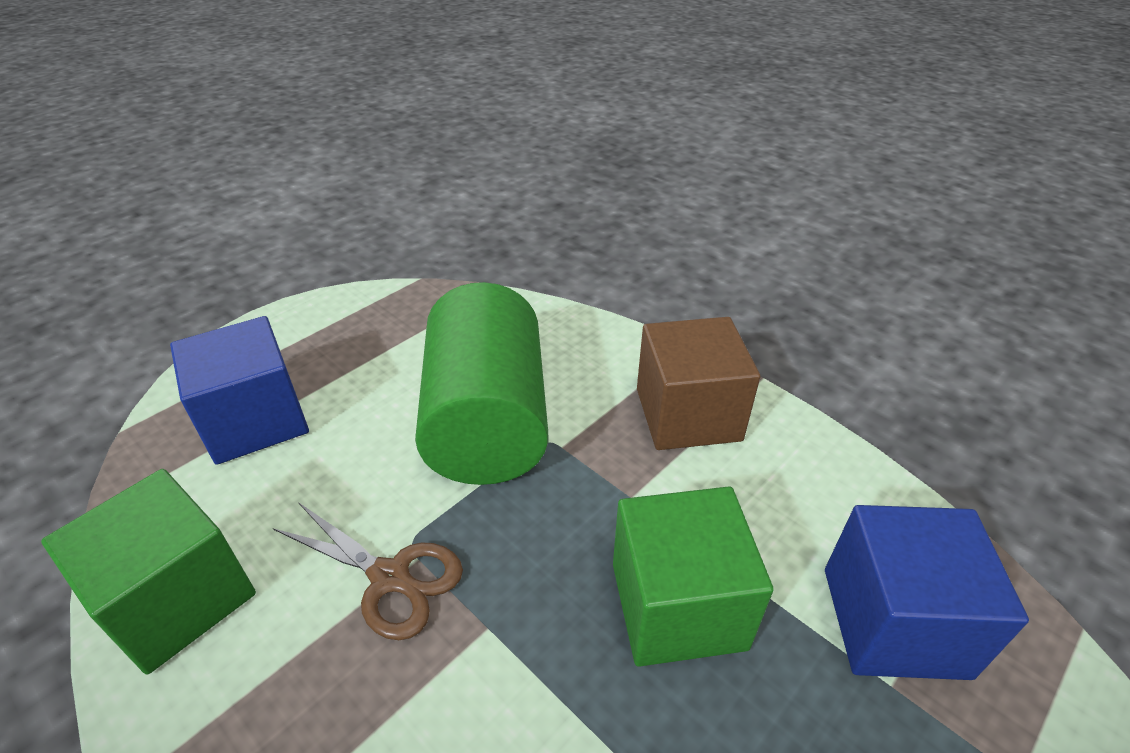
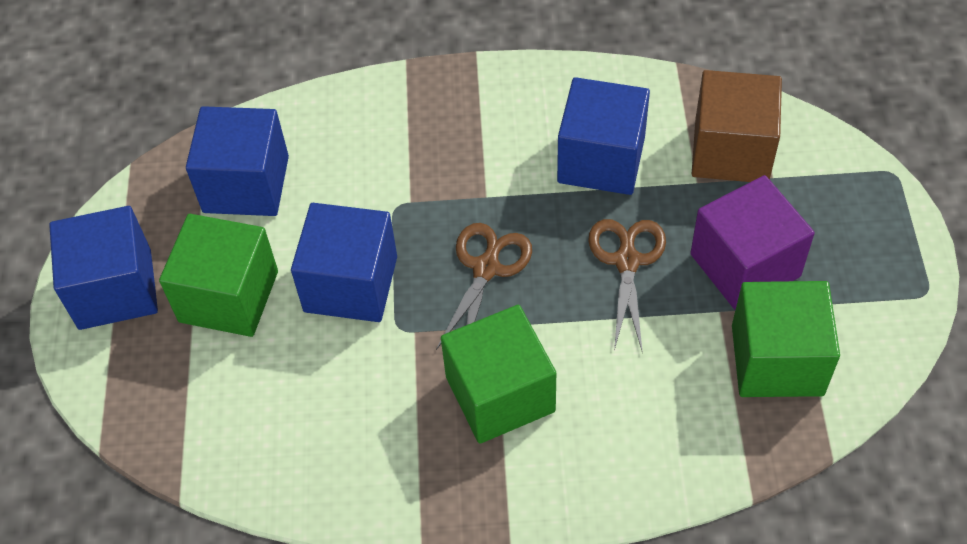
blue cube: [170,316,309,465] [825,505,1029,680] = 2 -> [49,206,158,330] [186,106,289,216] [291,203,397,322] [557,77,650,195] = 4
brown scissors: [273,502,463,640] = 1 -> [436,223,532,350] [588,219,666,350] = 2
green cube: [41,469,256,675] [613,486,774,667] = 2 -> [159,214,278,337] [441,305,556,444] [732,281,840,397] = 3
green cylinder: [415,282,549,485] = 1 -> none = 0
purple cube: none = 0 -> [690,175,815,310] = 1

